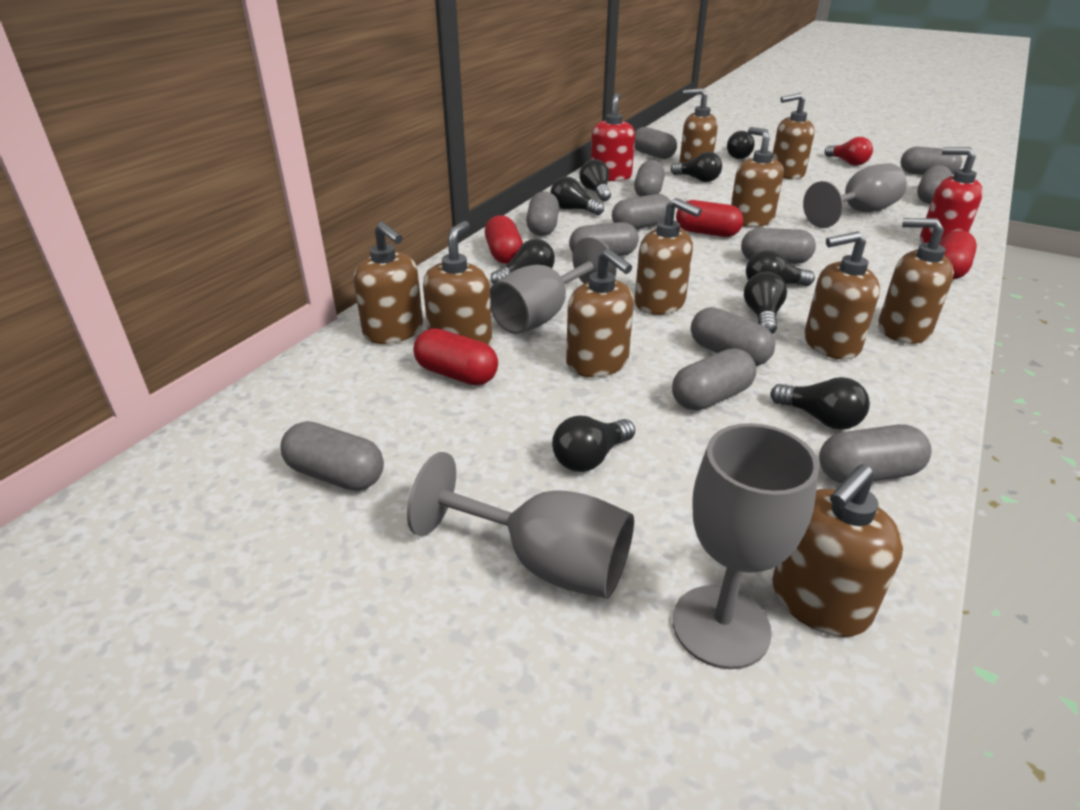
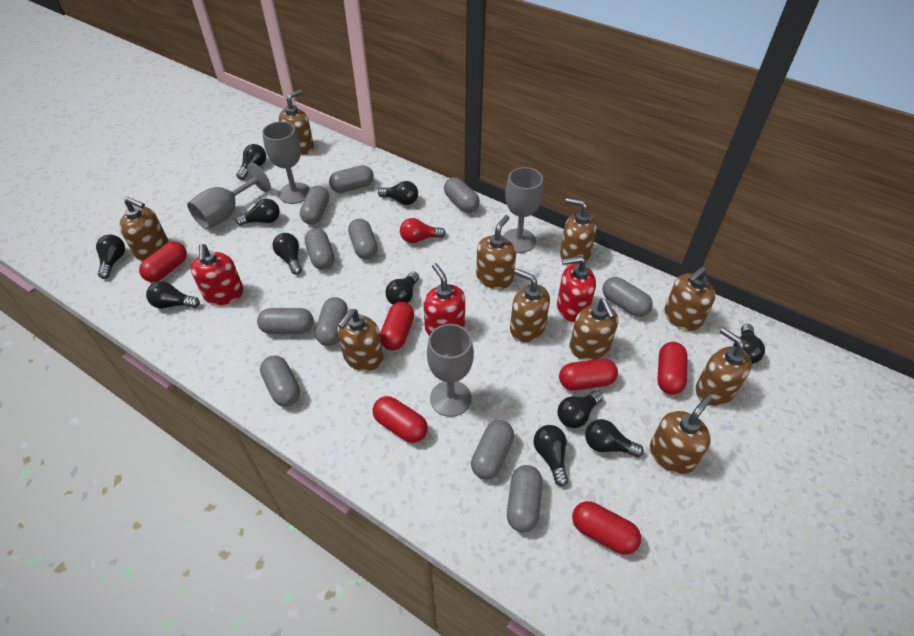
black light bulb: [491,239,555,284] [550,177,604,215] [552,416,635,472] [579,159,611,201] [671,152,722,182] [727,131,755,159] [744,272,787,334] [746,250,815,286] [770,377,870,430] = 9 -> [96,235,125,279] [146,281,200,309] [236,144,266,180] [236,199,280,226] [273,233,302,275] [378,181,418,205] [385,272,419,305] [533,425,568,487] [557,391,603,428] [585,419,644,457] [733,324,765,364] = 11
grey capsule: [280,421,384,491] [526,191,559,236] [569,222,639,256] [612,194,671,229] [634,127,677,159] [634,160,665,197] [672,348,756,410] [691,307,775,366] [741,228,816,264] [819,424,931,484] [900,147,962,175] [917,165,952,204] = 12 -> [257,308,314,334] [260,356,300,407] [300,186,329,225] [305,228,334,270] [315,297,348,346] [329,165,374,193] [348,219,378,259] [444,177,480,213] [471,420,514,480] [507,465,542,533] [602,277,653,317] = 11
red capsule: [413,328,498,385] [485,215,523,264] [676,200,744,237] [939,230,977,280] = 4 -> [139,242,187,282] [373,396,428,443] [380,302,414,351] [559,358,618,391] [572,501,641,555] [657,342,688,395] = 6
red soap dispenser: [591,93,635,181] [920,147,983,243] = 2 -> [191,244,243,305] [424,263,465,336] [557,256,596,322] = 3

